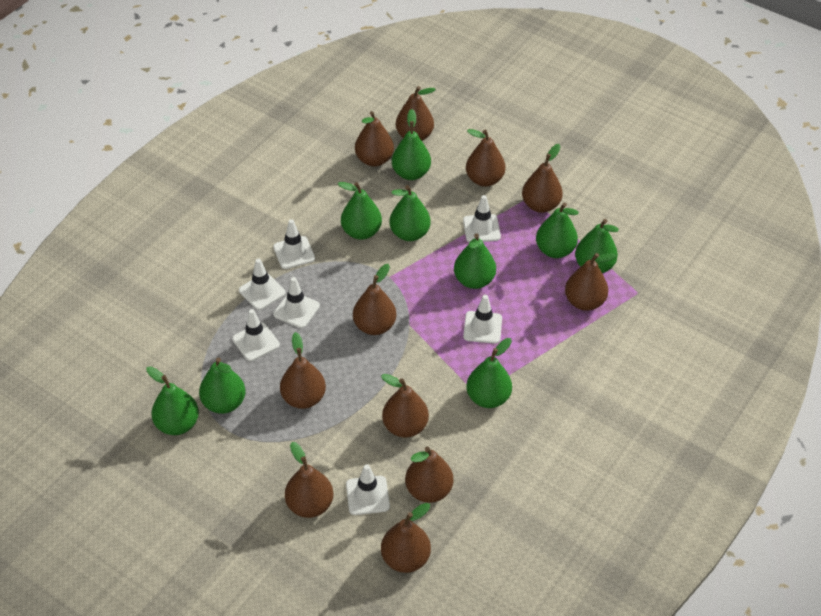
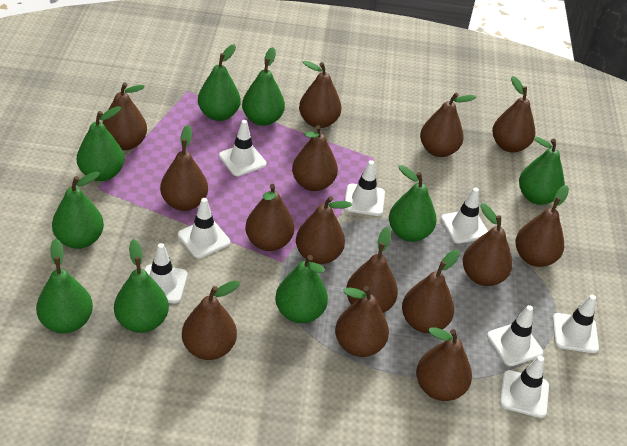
brown pear: [280,332,326,409] [285,442,333,518] [353,264,396,335] [355,111,394,167] [381,374,429,438] [381,503,431,573] [396,86,436,141] [405,446,453,503] [466,129,505,187] [522,144,563,213] [565,253,617,311] = 11 -> [102,83,147,150] [160,125,208,211] [182,281,240,360] [245,184,294,251] [292,125,338,191] [296,196,352,264] [299,61,342,128] [335,286,389,357] [346,227,398,313] [402,250,460,333] [416,327,472,401] [420,92,476,157] [463,203,513,286] [492,76,535,152] [516,185,569,267] = 15
white traffic cone: [232,309,280,361] [239,258,286,310] [273,219,315,269] [273,277,320,328] [346,464,390,515] [463,195,501,242] [463,295,502,344] = 7 -> [144,243,187,303] [178,198,230,258] [219,120,267,176] [344,160,385,216] [441,187,488,244] [487,305,543,366] [500,355,549,418] [553,295,599,353] = 8

